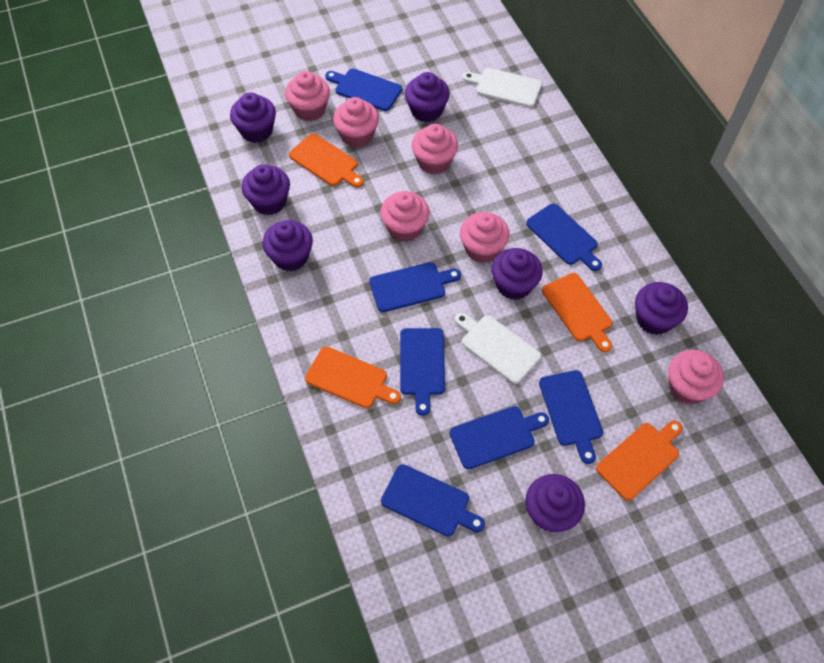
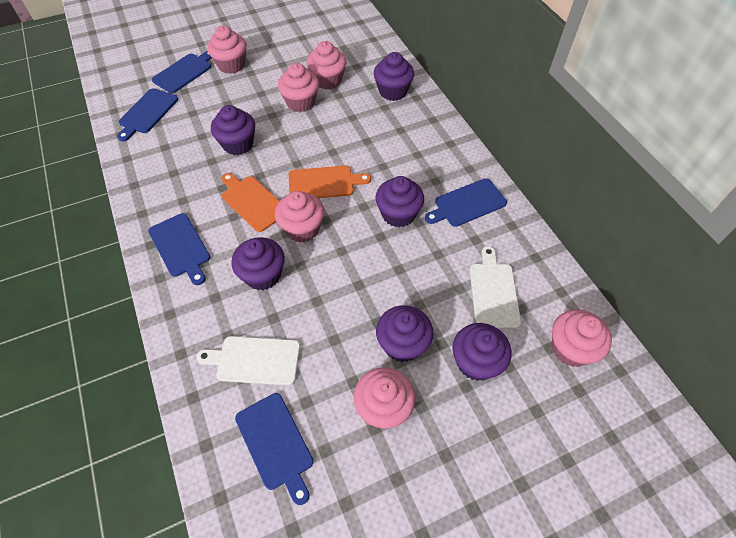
blue cutting board: [325,68,402,111] [369,262,461,312] [381,464,485,537] [400,328,445,416] [450,406,549,470] [526,203,602,271] [539,370,603,464] = 7 -> [117,88,178,141] [148,213,210,285] [152,51,212,93] [235,393,313,505] [425,178,507,227] = 5
orange cutting board: [289,133,364,188] [305,346,401,408] [542,273,612,352] [596,420,683,501] = 4 -> [221,173,279,232] [289,165,371,198] = 2
purple cupcake: [230,92,276,143] [242,164,290,215] [263,220,313,272] [405,72,450,122] [491,248,543,300] [525,474,585,532] [635,282,688,335] = 7 -> [211,105,255,155] [231,237,285,290] [374,52,414,101] [376,176,424,228] [376,305,434,362] [452,323,512,381] = 6

